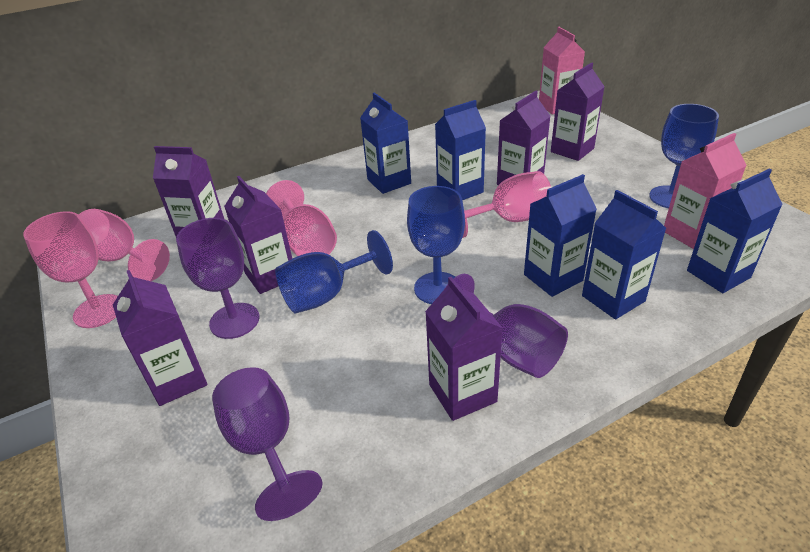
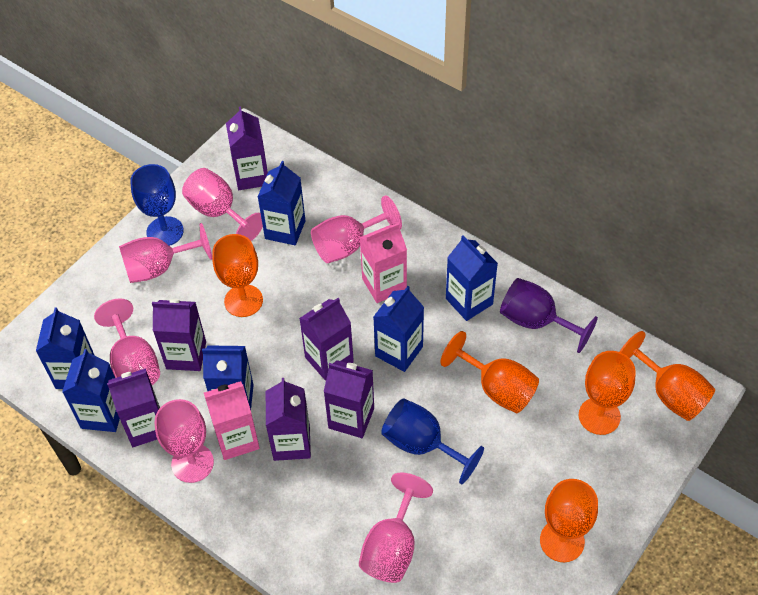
blue carton: [360,93,411,194] [435,100,486,200] [524,174,597,297] [582,190,666,320] [687,168,783,293] = 5 -> [36,307,95,389] [62,349,120,432] [202,346,254,410] [258,161,306,245] [373,286,424,372] [446,236,498,321] = 6
blue goblet: [275,230,393,313] [407,186,465,304] [649,104,719,208] = 3 -> [130,164,184,246] [381,398,484,484] = 2
orange goblet: none = 0 -> [212,234,263,317] [441,331,539,413] [540,479,598,562] [579,351,636,435] [620,331,715,421] = 5
pink goblet: [23,211,118,328] [79,209,170,281] [266,180,337,256] [462,171,551,238] = 4 -> [94,299,160,385] [119,223,212,283] [155,399,214,483] [182,168,263,241] [311,195,402,263] [359,473,433,583] = 6
purple goblet: [176,218,259,339] [212,367,323,521] [445,274,568,378] = 3 -> [500,278,598,353] = 1

